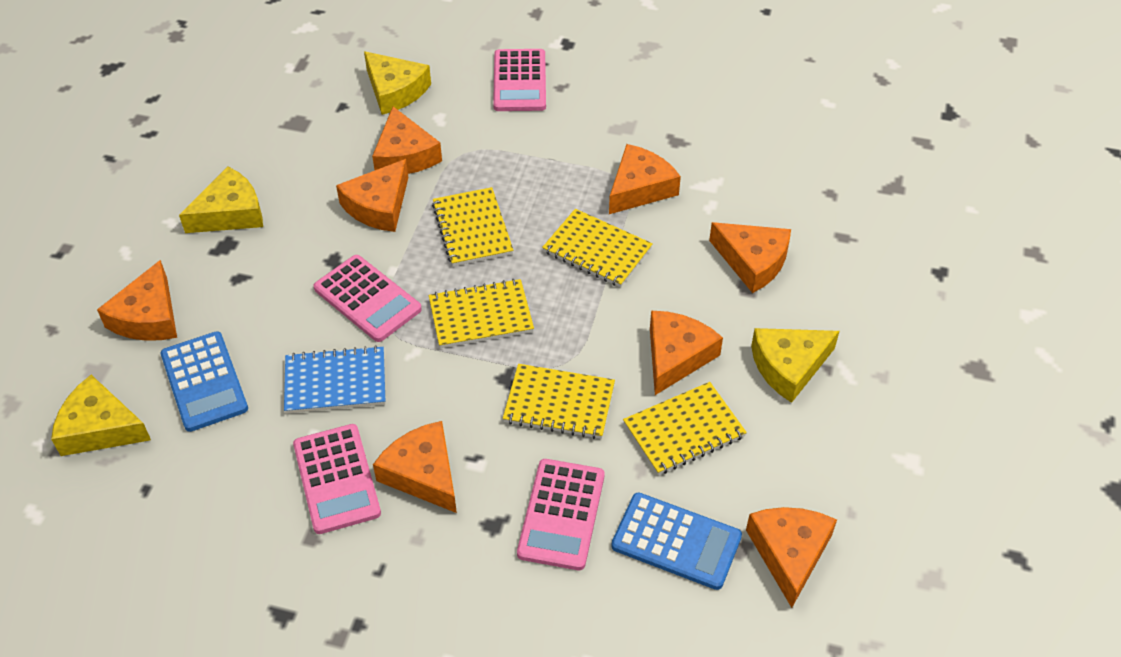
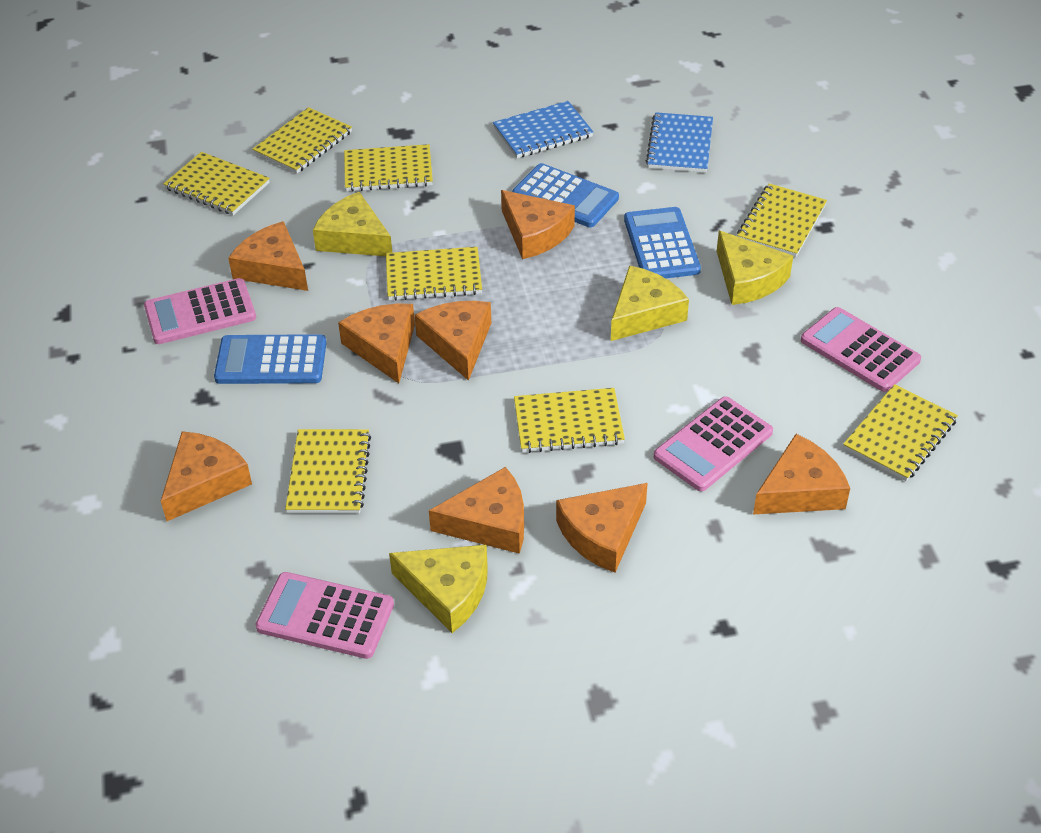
blue calculator: [160,331,248,432] [611,493,742,590] = 2 -> [214,334,326,384] [512,163,619,227] [624,207,701,278] = 3
blue notebook: [284,345,385,414] = 1 -> [493,101,593,158] [646,112,713,173] = 2
yellow notebook: [429,279,534,348] [432,187,514,266] [503,364,615,439] [542,209,653,287] [623,382,747,475] = 5 -> [164,152,270,215] [252,107,352,173] [285,429,371,514] [344,144,433,192] [386,247,482,301] [514,388,625,453] [737,183,827,257] [843,384,958,481] = 8

